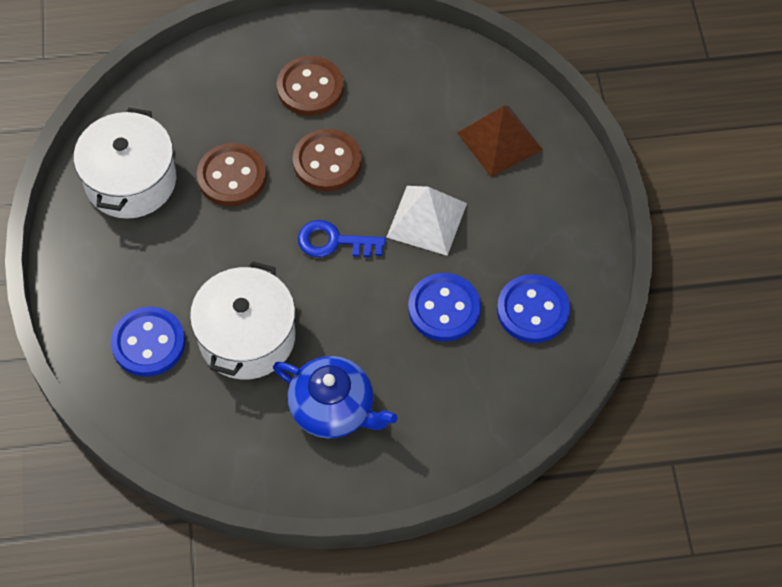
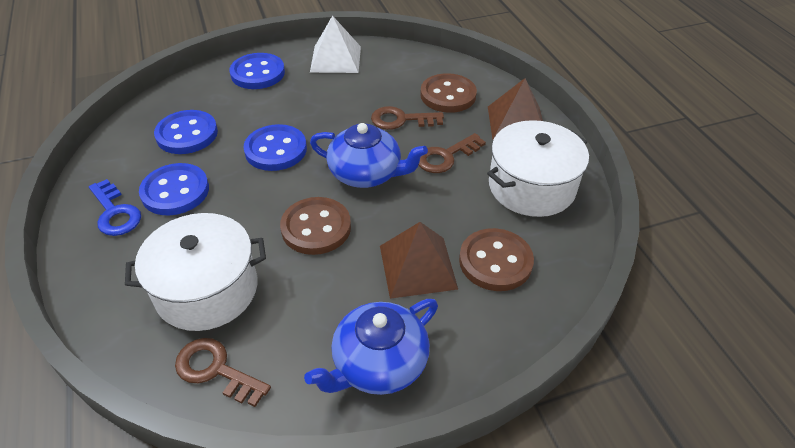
blue button: [111,307,185,377] [408,273,481,341] [497,274,570,343] = 3 -> [139,163,209,215] [154,110,218,154] [229,53,285,89] [243,124,307,171] = 4
blue teapot: [273,356,397,439] = 1 -> [304,299,438,395] [310,123,428,188] = 2
brown key: none = 0 -> [175,338,271,407] [371,106,444,130] [419,133,486,173] = 3
brown pyramid: [457,106,543,177] = 1 -> [380,222,458,299] [488,78,543,140] = 2

